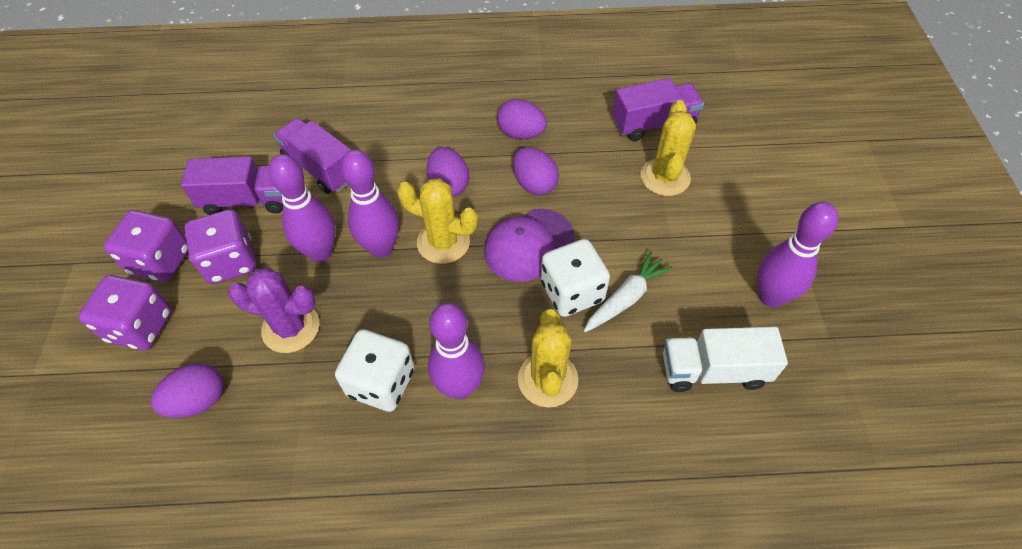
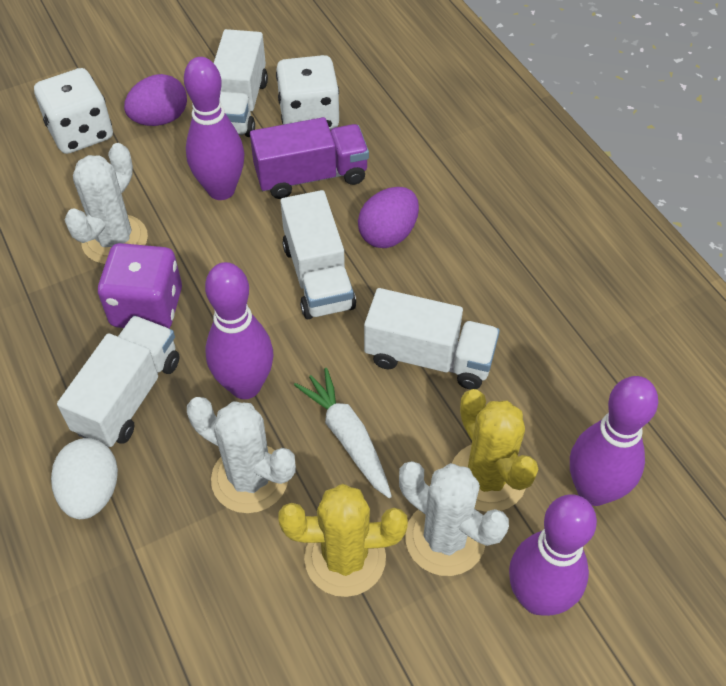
purple cactus: [228,268,320,353] = 1 -> none = 0
purple cap: [484,208,575,282] = 1 -> none = 0
purple dice: [78,275,172,350] [104,210,188,282] [184,209,257,284] = 3 -> [98,243,182,328] = 1
purple egg: [151,363,223,418] [427,147,469,197] [497,99,547,139] [513,147,559,195] = 4 -> [124,74,187,126] [358,187,419,248] = 2
purple truck: [181,157,283,215] [274,118,351,194] [612,78,704,141] = 3 -> [250,117,369,199] = 1
white cactus: none = 0 -> [64,143,148,264] [187,397,296,513] [399,461,509,576] = 3
white egg: none = 0 -> [51,438,118,519] = 1
white truck: [663,327,788,392] = 1 -> [57,316,179,447] [214,29,268,137] [280,190,356,319] [364,288,500,389] = 4
yellow cactus: [397,179,478,264] [518,309,578,407] [640,100,696,196] = 3 -> [279,484,408,597] [452,389,538,512] = 2

